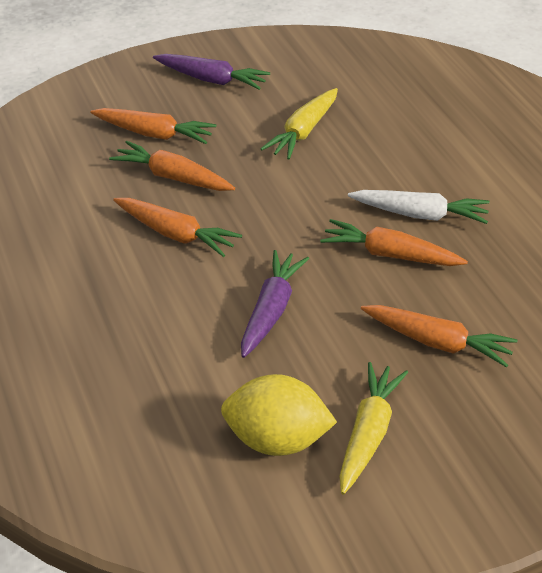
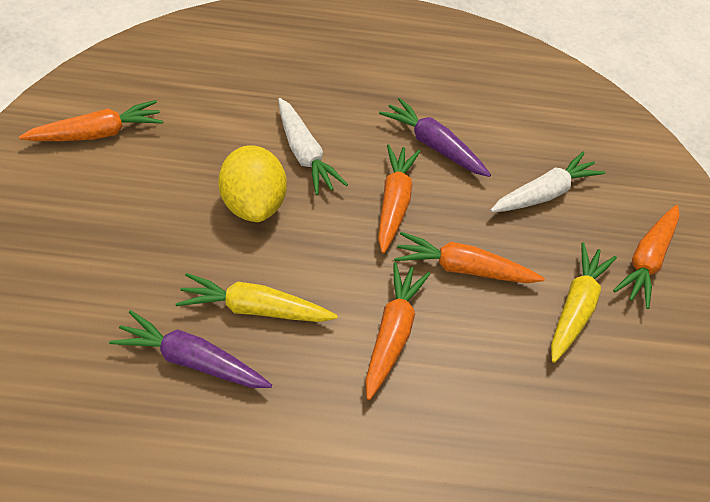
white carrot: [348,190,490,224] = 1 -> [278,98,348,195] [490,152,605,212] = 2

